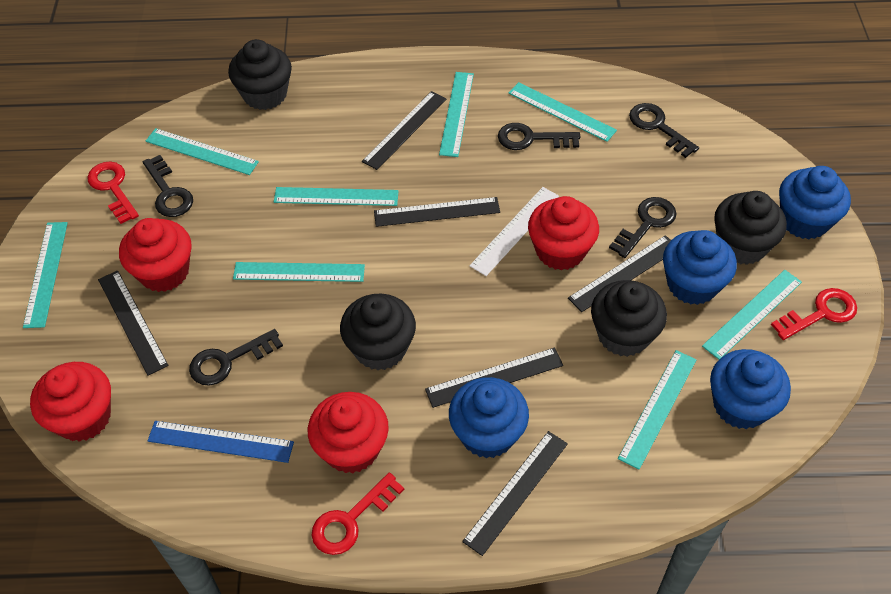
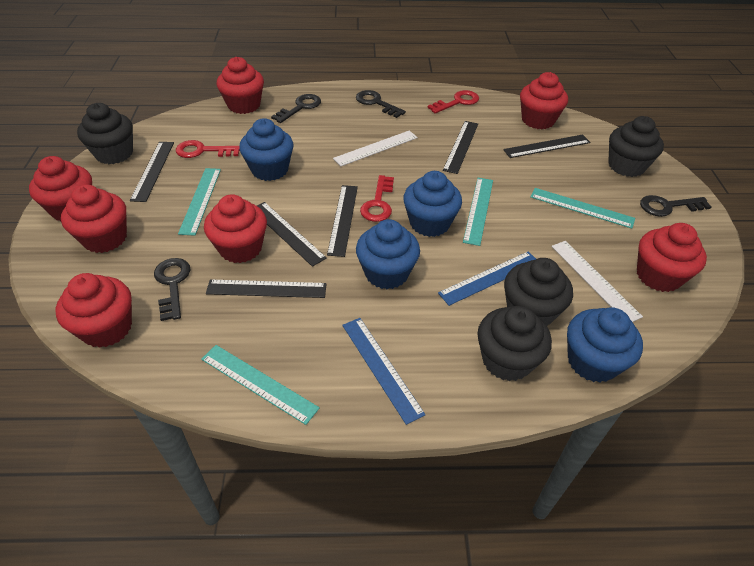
black key: [143,155,193,217] [189,329,283,386] [498,123,580,150] [609,197,676,258] [629,103,699,158] = 5 -> [154,258,190,321] [271,94,321,123] [356,90,406,118] [640,195,711,217] = 4
blue ruler: [148,421,294,463] = 1 -> [342,318,425,425] [438,252,536,306] = 2
red cupcake: [30,362,111,442] [119,218,192,292] [308,392,389,473] [528,196,599,270] = 4 -> [29,156,92,221] [56,273,132,348] [61,184,127,253] [204,194,267,263] [217,57,264,114] [520,72,568,129] [637,223,707,292] = 7
turquoise ruler: [23,222,68,328] [146,128,259,175] [233,262,365,282] [274,187,399,206] [439,72,474,157] [508,82,617,142] [618,350,697,469] [702,270,802,359] = 8 -> [178,168,221,236] [201,345,320,425] [463,178,493,246] [530,188,635,229] = 4
white ruler: [470,187,559,276] = 1 -> [333,130,418,166] [551,241,643,322] = 2

